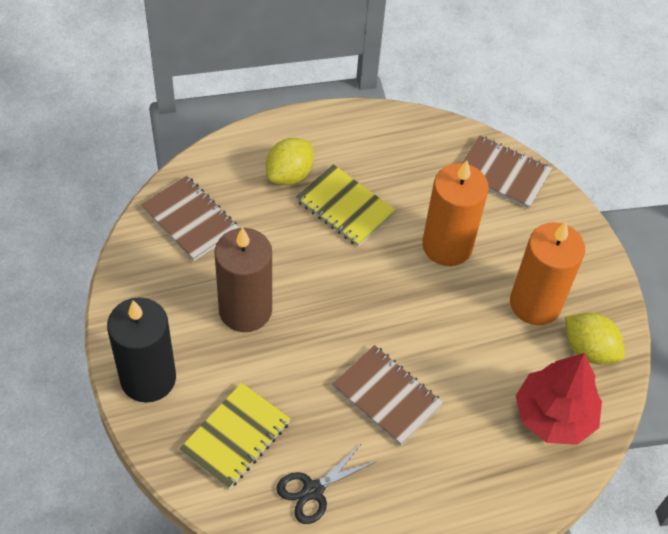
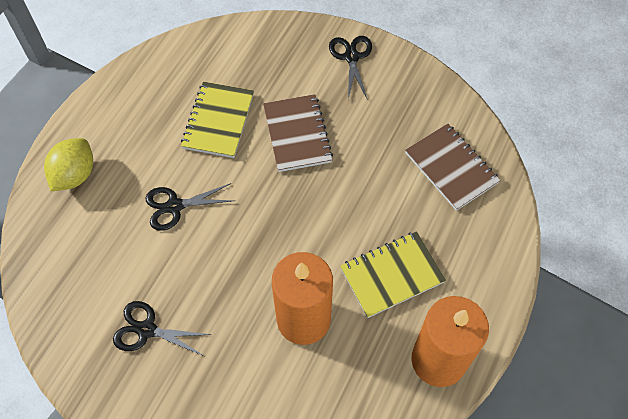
black candle: [107,297,176,403] = 1 -> none = 0
black scissors: [276,443,376,524] = 1 -> [113,301,212,356] [145,183,235,231] [329,36,372,100] = 3
brown candle: [214,227,272,332] = 1 -> none = 0
brown notebook: [141,176,239,261] [332,345,443,446] [462,135,553,209] = 3 -> [263,94,333,172] [405,123,501,211] = 2
red tree: [516,353,602,445] = 1 -> none = 0
yellow lemon: [266,138,314,185] [565,313,625,364] = 2 -> [44,138,93,191] = 1

